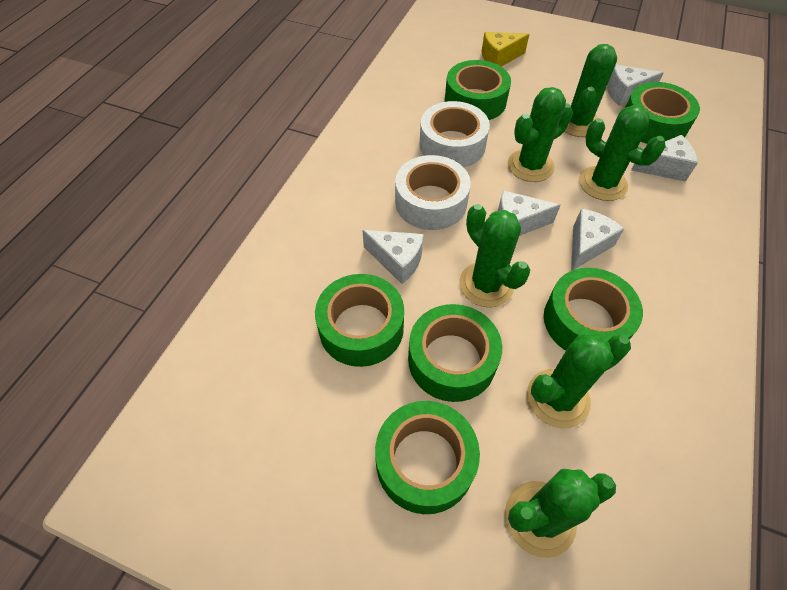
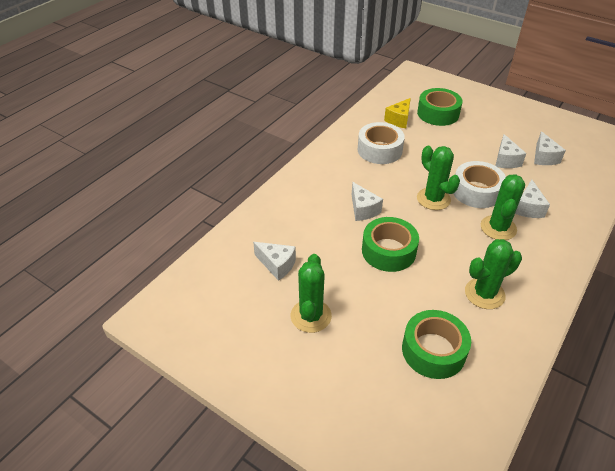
green cactus: [459,204,530,307] [505,469,616,558] [508,87,573,182] [527,334,631,429] [564,44,617,137] [579,105,666,201] = 6 -> [291,254,332,333] [417,146,460,210] [465,239,522,309] [481,174,525,240] = 4
green tape: [315,274,404,367] [375,401,480,514] [408,304,502,402] [445,60,511,120] [544,268,643,351] [625,82,700,144] = 6 -> [362,217,419,272] [402,310,471,379] [417,88,462,126] = 3

